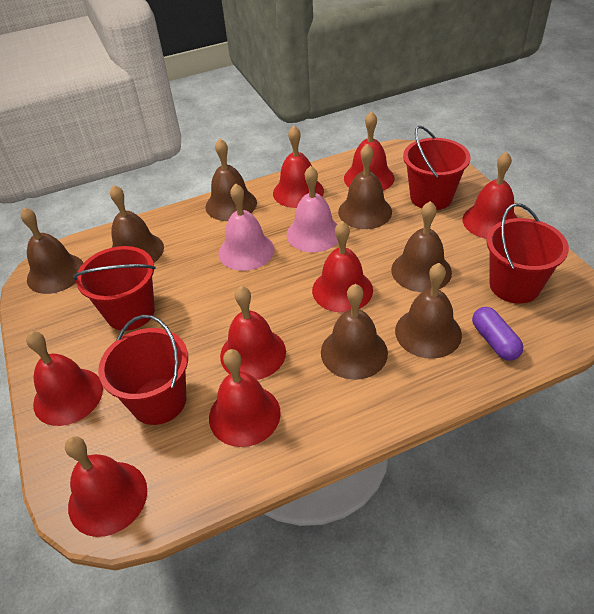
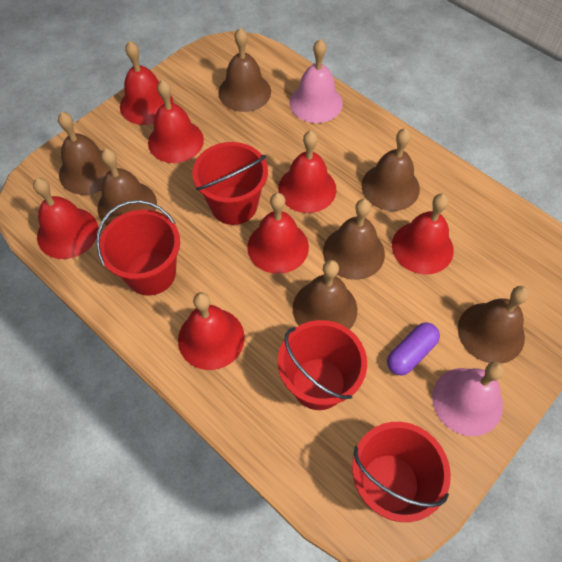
red bell: [26,331,103,426] [65,436,147,537] [209,349,281,447] [220,286,286,380] [273,126,324,208] [312,221,373,313] [344,111,394,191] [462,152,518,239] = 8 -> [33,178,98,259] [120,41,174,125] [148,80,204,163] [178,292,245,370] [247,193,309,274] [278,131,336,213] [392,193,454,275] = 7

